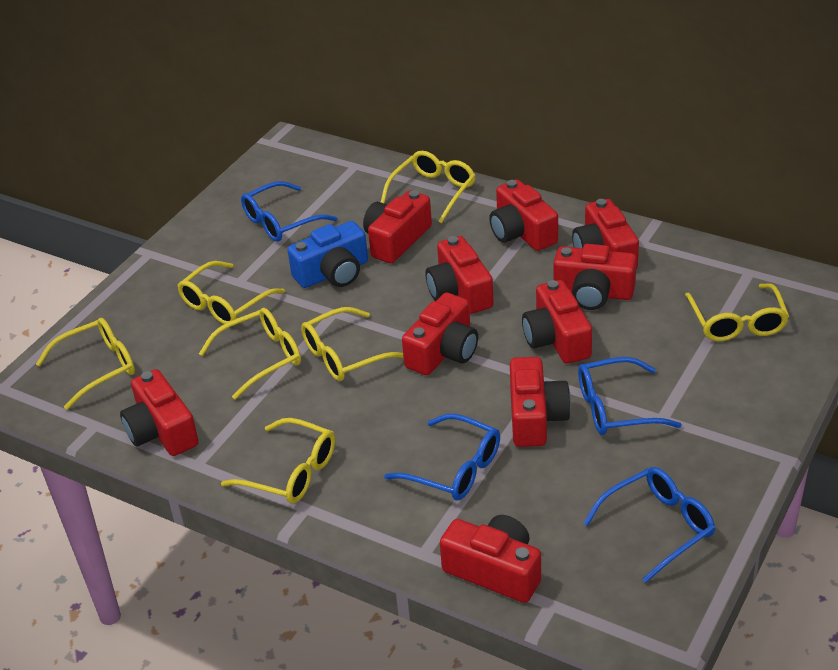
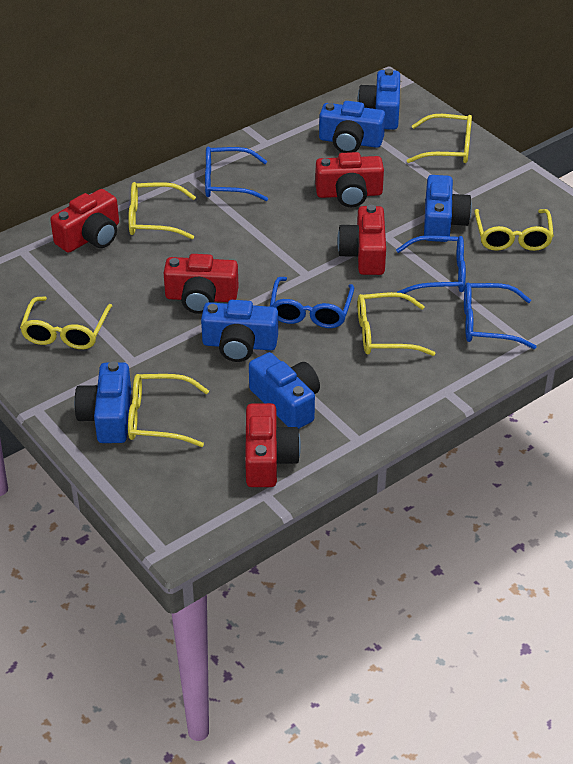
blue camera: [288,221,368,288] = 1 -> [74,361,131,443] [201,300,278,362] [249,352,320,429] [319,101,385,153] [357,69,400,130] [424,175,472,242] = 6
red camera: [120,369,199,456] [363,190,432,263] [402,293,478,375] [426,236,494,314] [440,515,541,603] [489,179,558,251] [510,357,571,447] [522,280,592,364] [554,244,637,310] [572,199,639,269] = 10 -> [50,189,119,253] [164,254,239,314] [245,403,301,487] [315,152,384,207] [337,205,386,275] = 5
yellow glasses: [36,318,135,410] [177,261,285,324] [199,308,301,400] [221,418,335,504] [301,307,404,381] [381,151,476,224] [685,283,789,341] = 7 -> [20,297,112,349] [128,374,209,447] [129,182,196,239] [357,292,436,356] [407,114,472,163] [474,209,554,251] = 6

